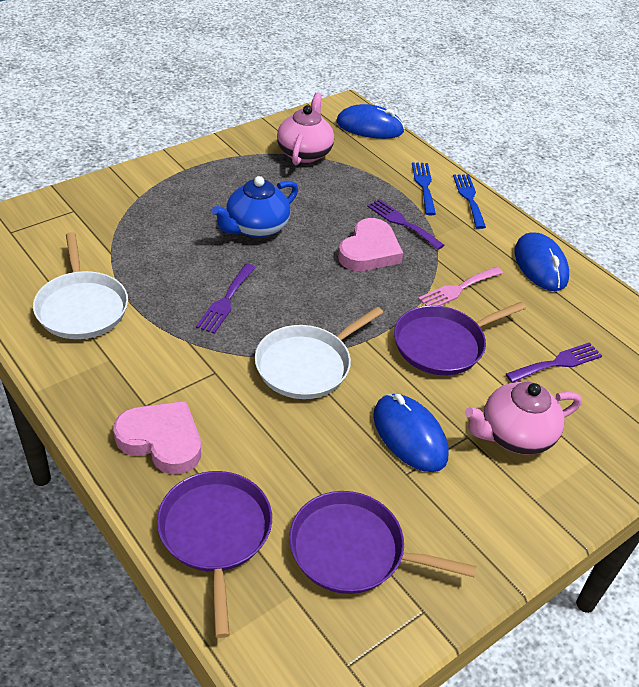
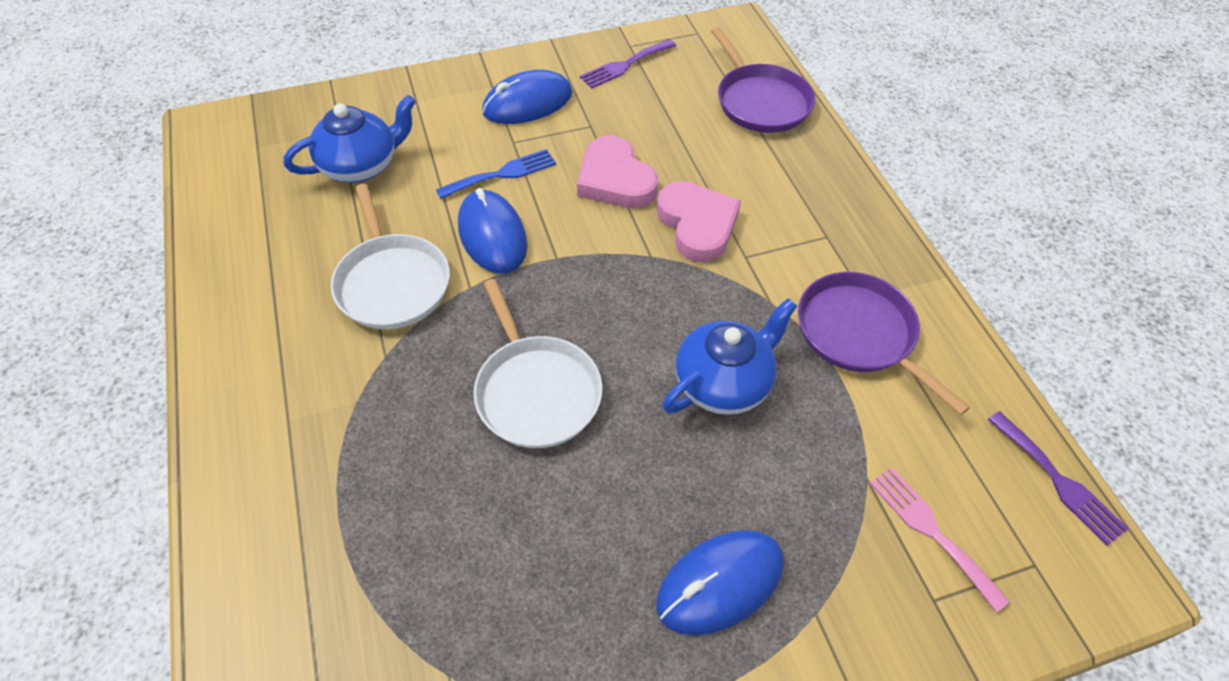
blue fork: [412,162,436,215] [453,174,486,229] = 2 -> [436,149,556,199] = 1
blue teapot: [212,176,298,238] = 1 -> [284,95,416,183] [662,298,797,415] = 2
pink teapot: [277,93,334,165] [465,382,582,455] = 2 -> none = 0
purple fork: [196,263,256,334] [367,199,444,250] [506,342,602,383] = 3 -> [580,39,676,88] [988,411,1128,546] = 2
purple pan: [157,471,272,638] [289,491,476,594] [394,302,526,375] = 3 -> [711,27,815,133] [798,272,970,415] = 2

